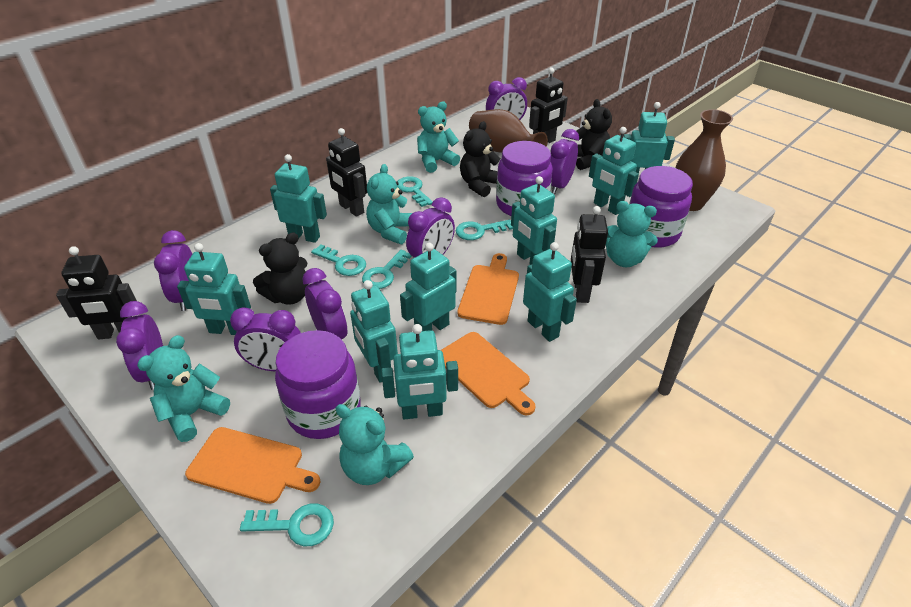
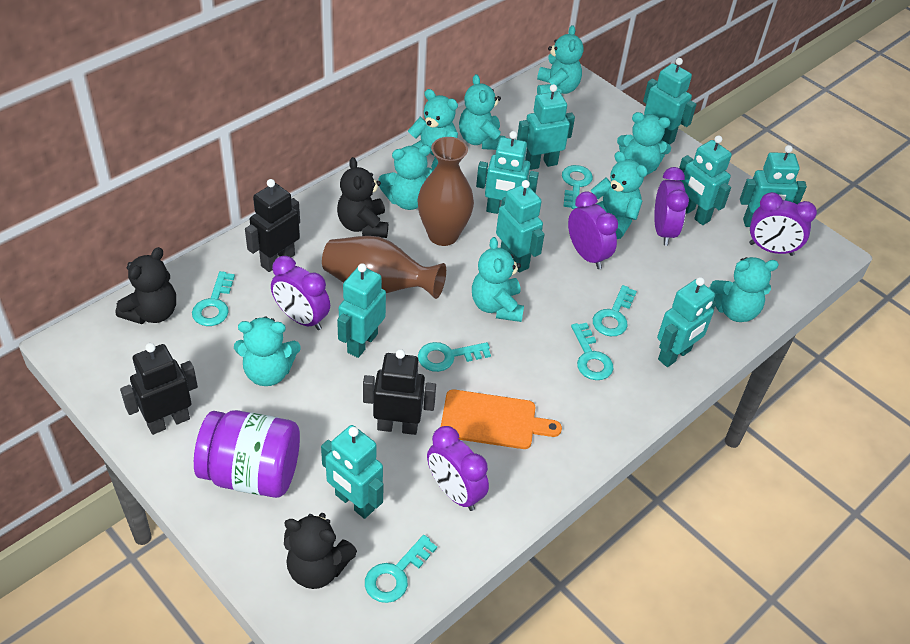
black robot: [56,246,137,339] [326,128,367,217] [529,68,568,143] [571,206,608,303] = 4 -> [120,343,198,435] [245,179,300,272] [363,349,436,435] = 3
orange cutting board: [185,427,320,504] [441,332,536,415] [457,253,519,325] = 3 -> [441,390,562,449] = 1
purple clock: [116,301,163,390] [154,230,192,311] [230,307,301,371] [303,268,347,339] [406,197,455,258] [486,77,527,120] [550,129,579,194] = 7 -> [271,256,330,330] [427,426,489,511] [568,191,618,269] [654,167,689,246] [749,192,817,256] = 5
purple jar: [275,330,361,439] [496,141,553,216] [629,166,693,248] = 3 -> [194,410,300,498] = 1
turquoise key: [240,503,334,546] [311,244,366,276] [362,250,412,289] [397,176,433,207] [456,220,513,240] = 5 -> [192,271,235,326] [365,535,437,603] [418,342,491,372] [562,165,593,209] [571,323,613,380] [593,285,637,336] = 6
turquoise teddy bear: [137,335,230,442] [336,404,414,485] [367,164,412,244] [417,102,460,173] [606,201,658,267] = 5 -> [234,317,301,386] [378,145,433,210] [408,89,458,170] [459,74,506,150] [472,237,524,322] [537,25,583,95] [591,151,647,239] [617,112,671,175] [709,257,779,322] = 9

